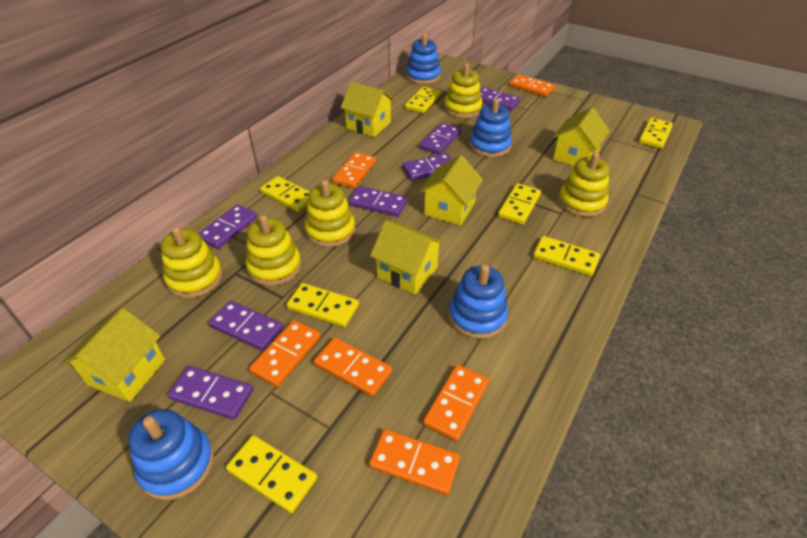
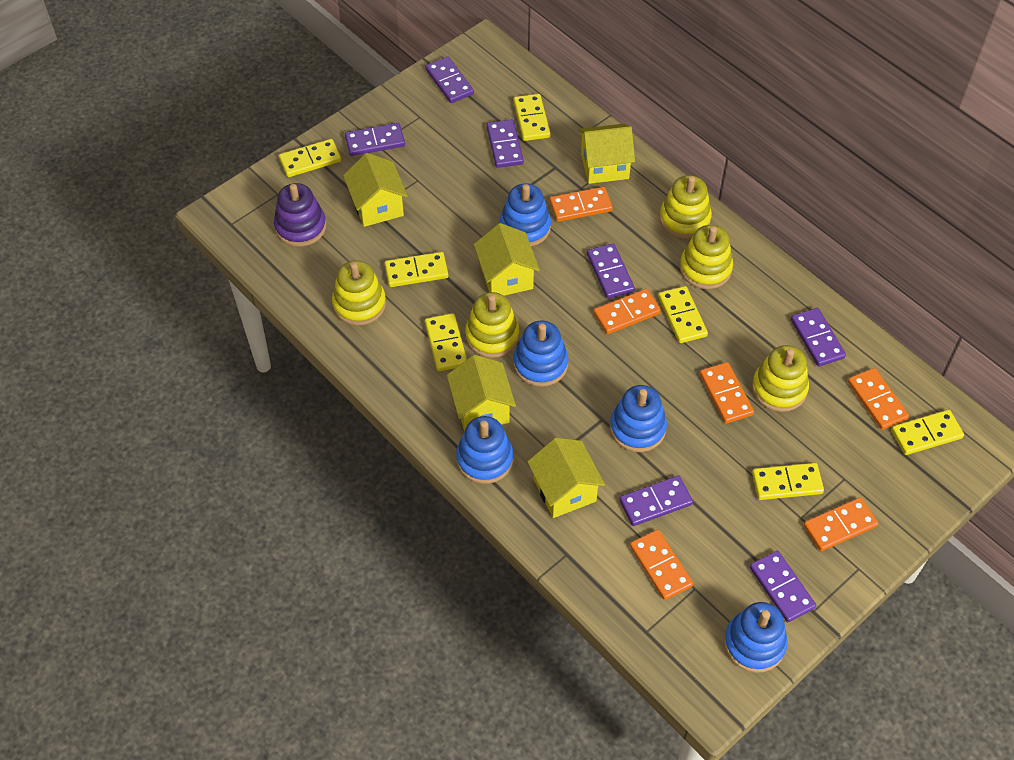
blue stacking toy: [128,409,214,500] [406,33,441,84] [449,264,508,339] [470,99,512,157] = 4 -> [456,416,514,484] [500,183,551,247] [513,321,568,387] [610,385,667,452] [724,602,788,673] = 5
purple stacking toy: none = 0 -> [274,183,326,247] = 1

